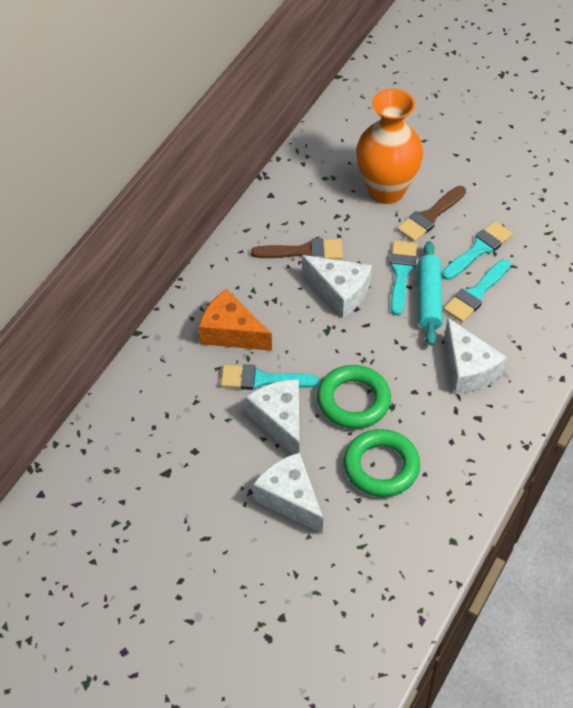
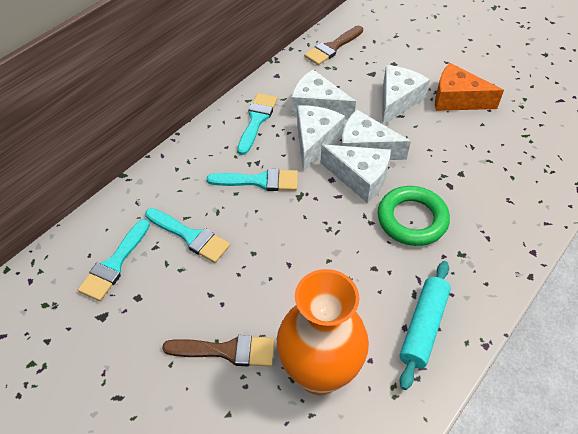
green ring: [317,365,391,429] [343,429,420,497] = 2 -> [378,186,450,246] = 1
white cheese: [246,379,299,454] [253,453,323,534] [302,255,372,318] [445,318,507,394] = 4 -> [291,70,356,120] [297,106,345,171] [320,145,391,203] [341,110,411,160] [382,65,430,125] = 5

